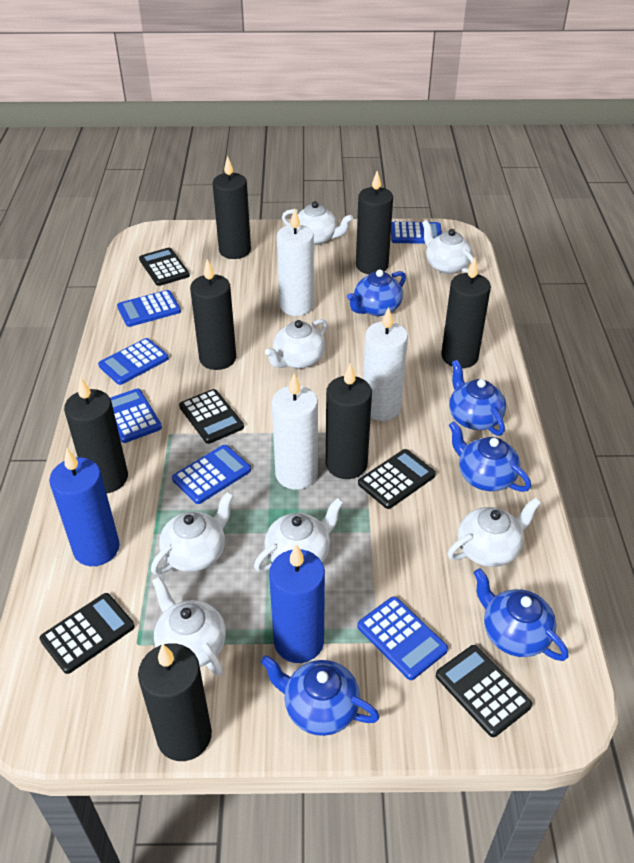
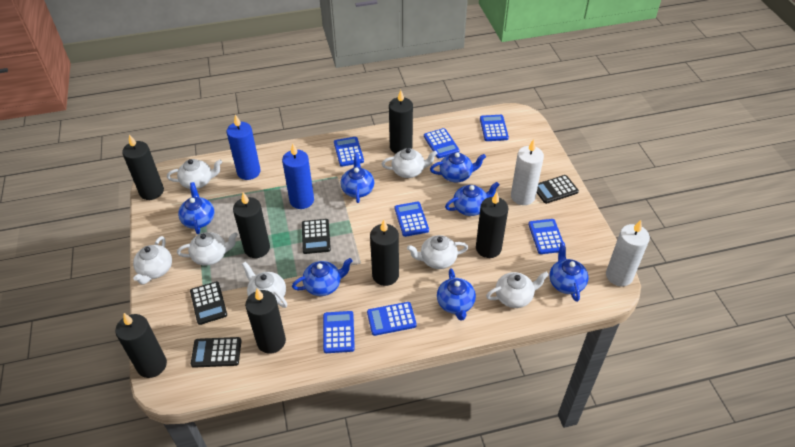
black calculator: [39,593,135,674] [139,248,190,286] [179,389,244,444] [358,449,436,509] [436,645,532,737] = 5 -> [190,281,227,325] [191,337,241,368] [302,219,331,254] [537,175,579,204] = 4
blue calculator: [98,338,169,385] [110,389,162,443] [117,290,181,327] [172,445,251,504] [357,596,448,680] [391,222,442,244] = 6 -> [323,311,355,353] [334,137,364,167] [367,302,417,336] [395,202,429,237] [424,128,459,158] [480,115,509,141] [528,219,563,254] = 7
blue teapot: [261,655,380,736] [347,269,406,316] [449,360,506,436] [449,421,531,492] [473,568,568,661] = 5 -> [178,182,215,234] [292,258,353,296] [341,153,374,203] [430,152,486,182] [437,268,476,321] [445,182,500,216] [549,242,588,302] = 7
white candle: [272,373,318,490] [277,208,314,316] [363,307,408,421] = 3 -> [511,139,544,205] [606,220,650,286] = 2

